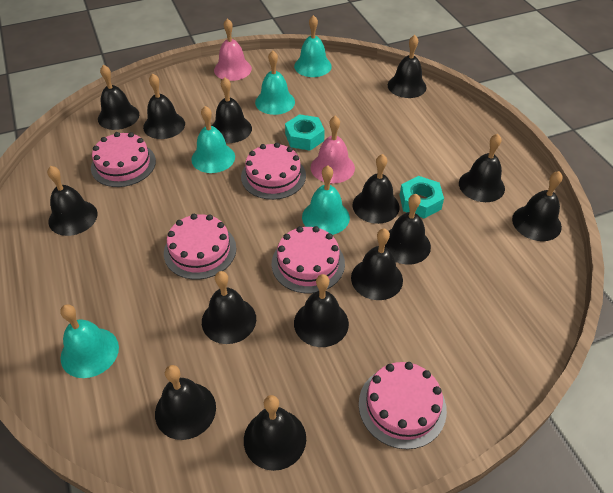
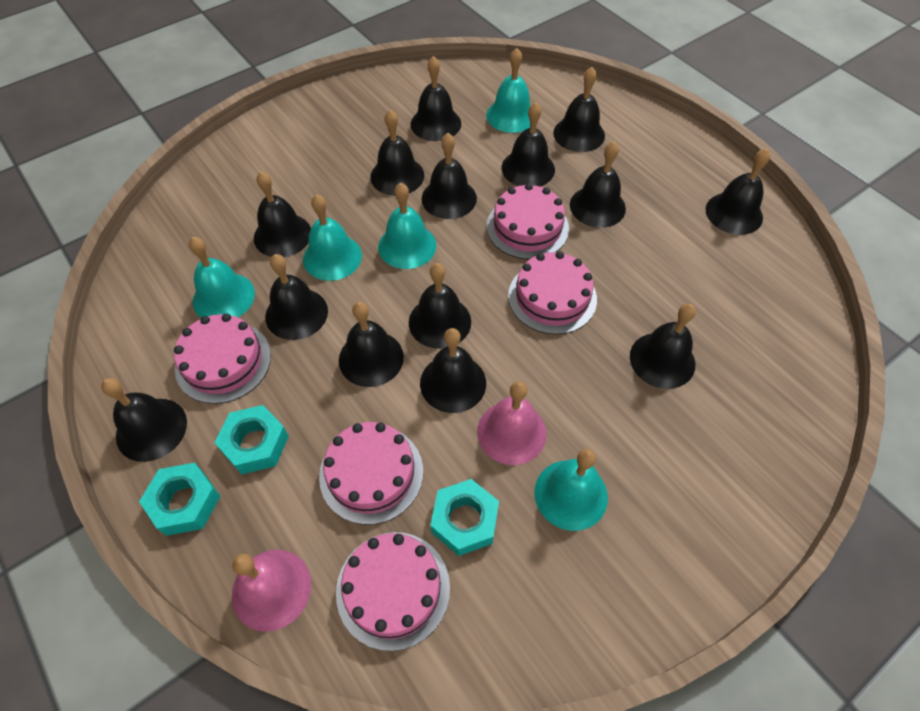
turquoise nut: [285,114,325,151] [400,176,444,219] = 2 -> [139,463,220,536] [215,405,289,474] [430,479,499,556] = 3

